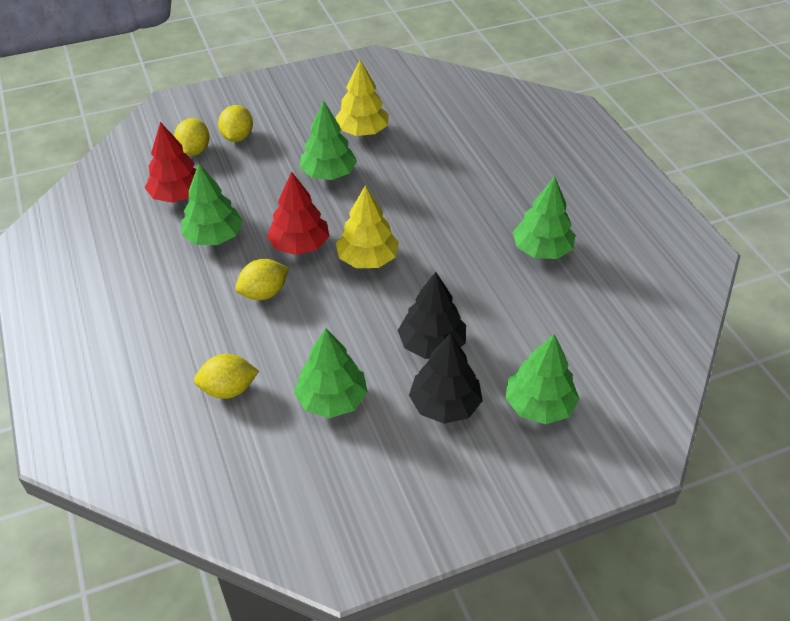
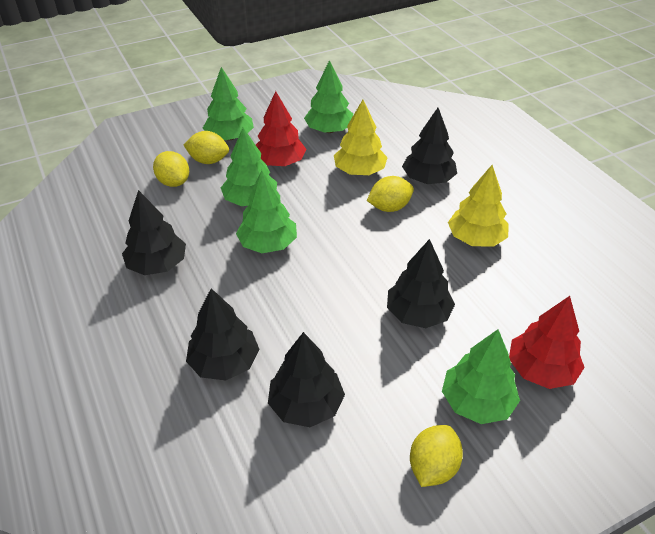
black tree: [398,272,466,359] [409,333,483,424] = 2 -> [122,190,186,275] [186,288,260,381] [268,332,345,427] [387,239,455,328] [402,108,457,184] = 5

